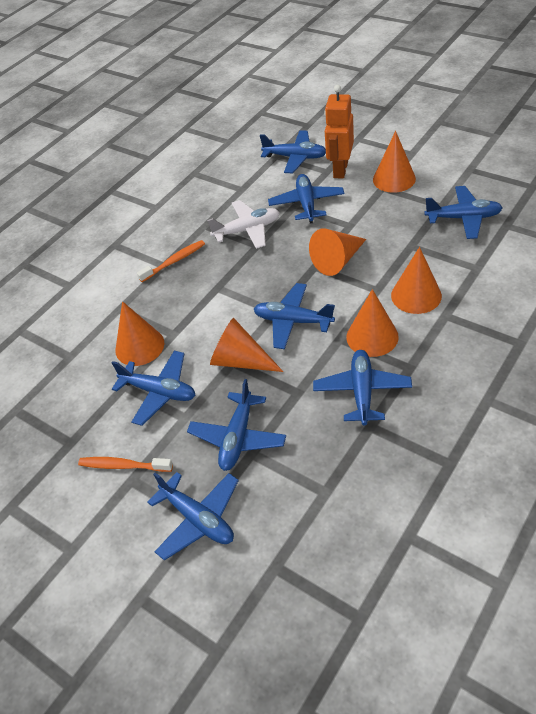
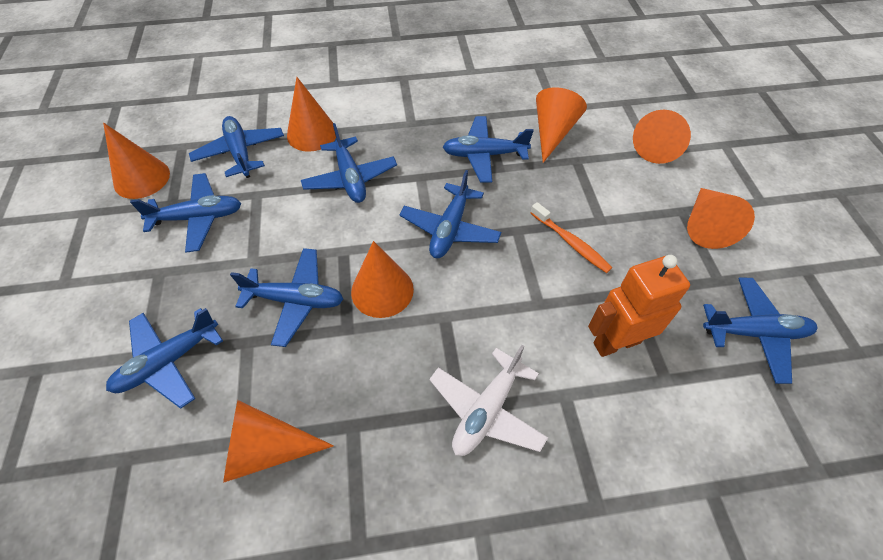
orange cone: [115,301,164,366] [210,318,283,372] [309,228,366,276] [346,289,399,357] [373,131,416,193] [391,247,442,314] = 6 -> [103,123,170,199] [223,400,334,483] [287,77,336,152] [351,241,414,318] [536,87,587,163] [633,110,691,164] [687,188,755,249] = 7
orange toothbrush: [78,457,173,472] [137,240,205,282] = 2 -> [531,202,612,273] = 1

